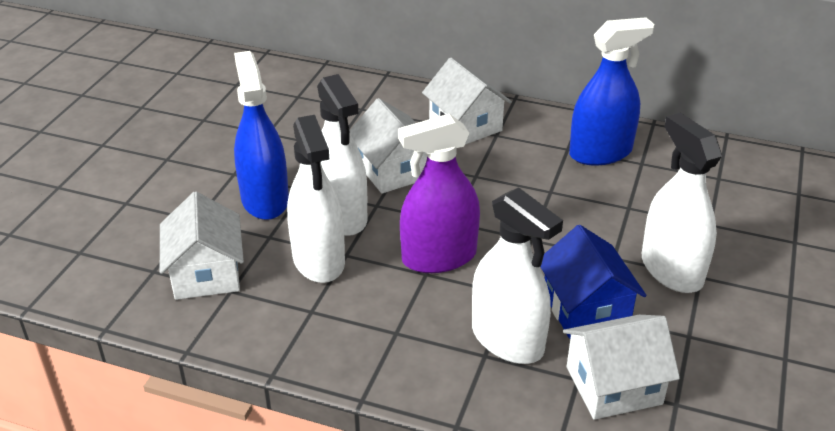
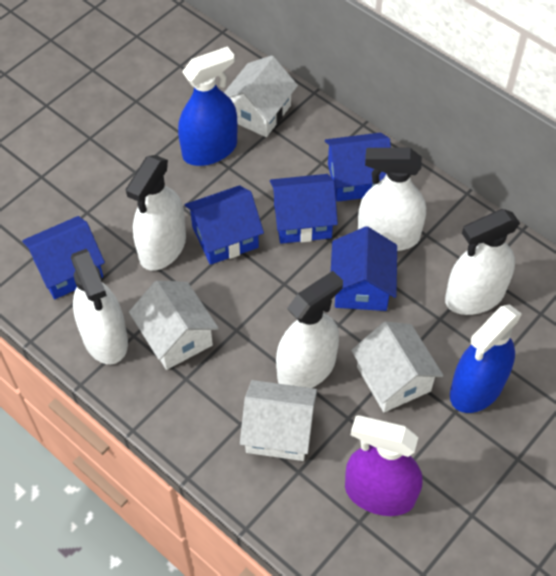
blue house: [540,225,647,339] = 1 -> [22,216,105,299] [185,185,264,265] [270,174,338,244] [325,133,391,202] [331,226,397,311] = 5
white spray bottle: [287,115,345,283] [317,74,367,236] [472,187,563,364] [642,113,722,293] = 4 -> [71,249,128,364] [126,155,186,271] [276,271,343,388] [358,148,426,251] [445,209,520,315] = 5

